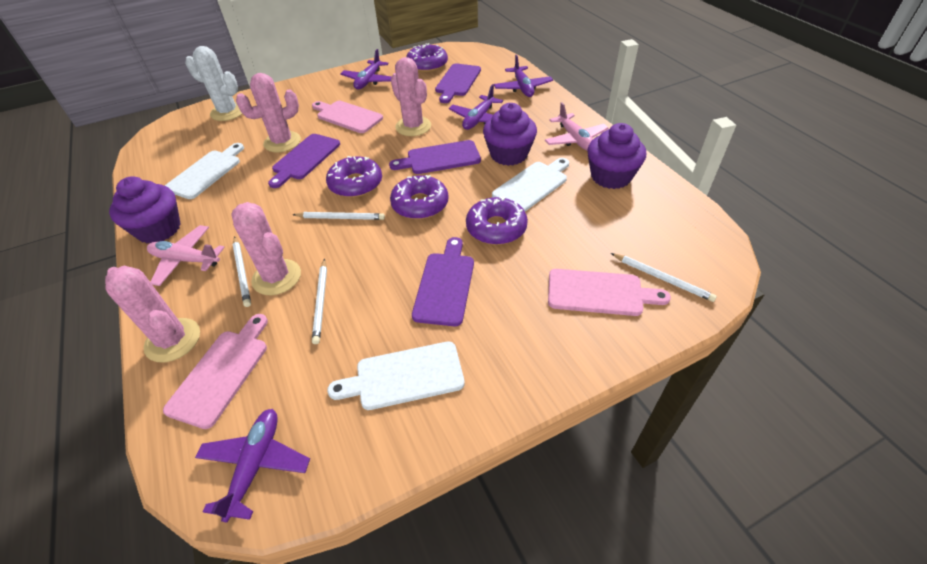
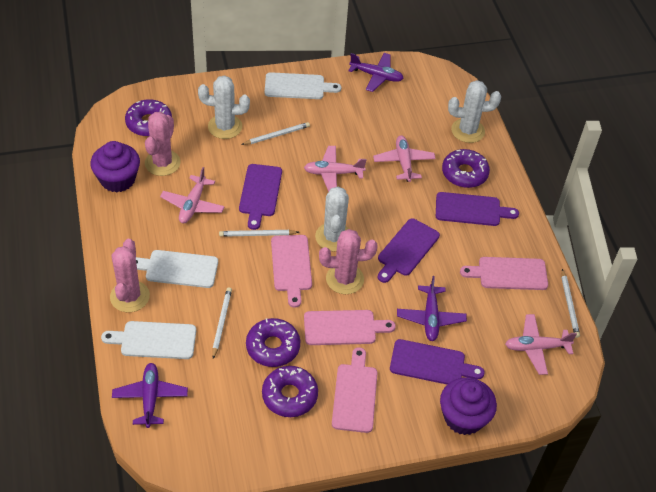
pink cactus: [105,266,200,362] [231,202,301,295] [236,73,301,152] [391,57,431,136] = 4 -> [110,239,150,312] [145,112,181,176] [319,229,378,294] = 3
pink cutting board: [163,314,268,429] [312,101,383,133] [548,269,671,316] = 3 -> [271,235,312,308] [304,310,396,345] [332,347,378,433] [460,257,548,290] = 4
pink plane: [147,225,225,286] [545,102,608,151] = 2 -> [160,167,225,223] [304,146,367,192] [373,136,436,182] [505,314,577,375] = 4
purple cupcake: [109,176,181,243] [483,103,537,166] [587,123,646,189] = 3 -> [91,141,140,193] [440,377,497,435] = 2
purple plane: [195,409,310,523] [340,49,392,90] [449,84,503,130] [494,55,553,97] = 4 -> [112,363,188,428] [348,53,404,92] [397,276,467,341] = 3
white cactus: [185,46,242,121] = 1 -> [198,75,250,139] [315,187,349,251] [448,80,501,143] = 3

